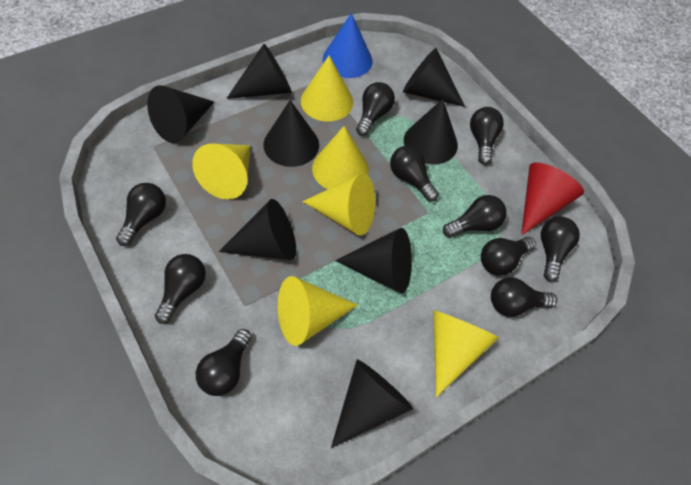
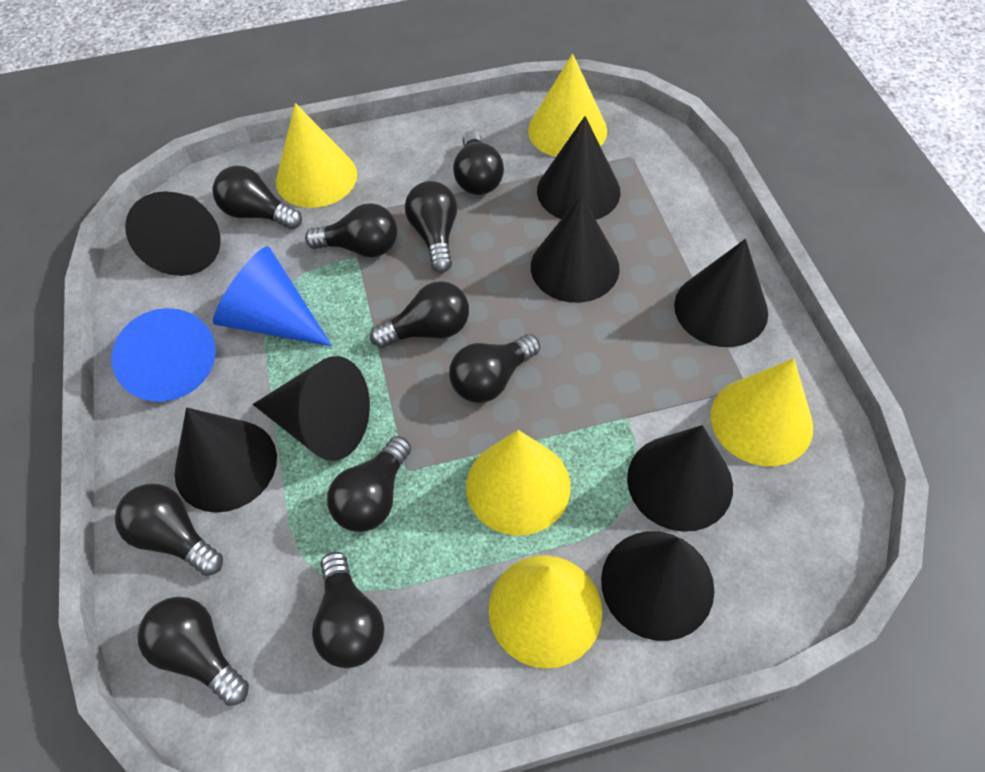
blue cone: [323,13,372,78] = 1 -> [111,308,216,402] [213,246,332,346] = 2
red cone: [521,163,584,235] = 1 -> none = 0
yellow cone: [192,143,250,199] [278,276,358,346] [301,56,353,122] [302,173,375,236] [312,126,369,189] [433,310,499,397] = 6 -> [276,103,357,208] [466,430,571,535] [489,555,602,668] [528,53,607,157] [710,358,813,466] = 5

